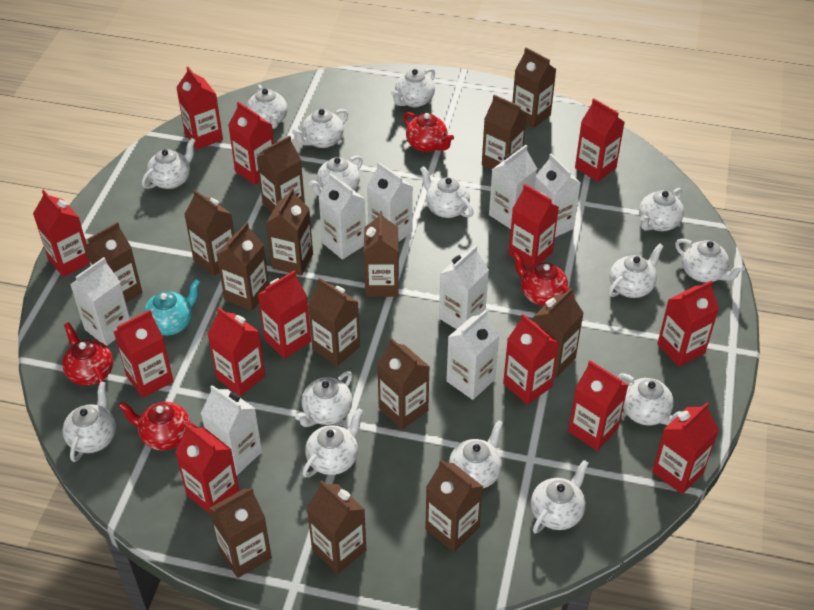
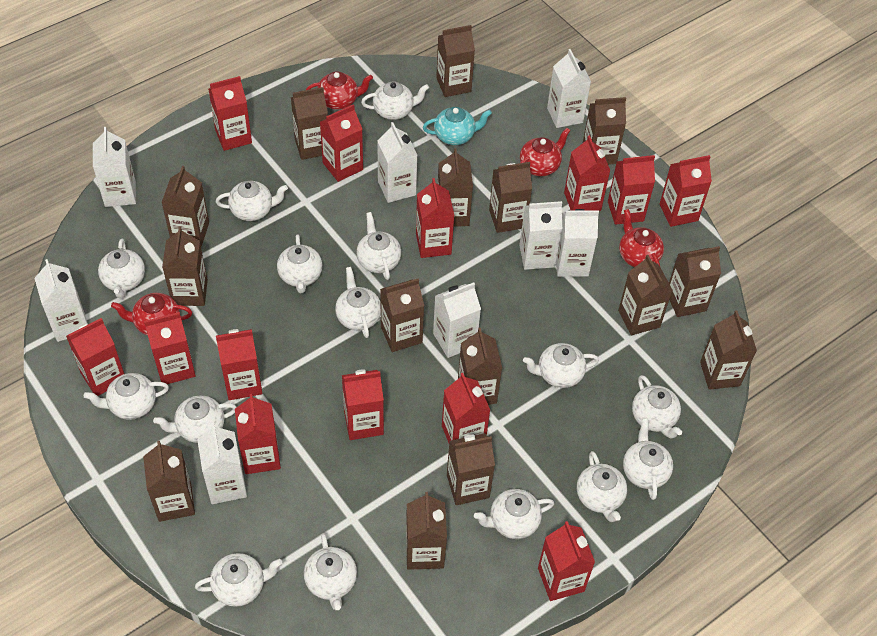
brown carton: [84,222,142,303] [184,190,234,276] [209,487,272,578] [217,222,269,311] [257,135,305,212] [266,188,313,276] [307,480,366,574] [308,278,360,366] [364,211,399,297] [377,338,430,429] [425,459,483,552] [482,95,527,170] [512,48,556,129] [533,288,584,378] = 14 -> [143,441,195,522] [161,166,209,246] [162,227,208,306] [291,87,328,160] [380,279,424,352] [406,492,447,570] [436,25,475,97] [438,148,473,227] [447,433,495,505] [458,328,502,405] [489,162,532,233] [583,97,626,165] [618,255,672,335] [669,246,721,317] [700,310,757,390] = 15

